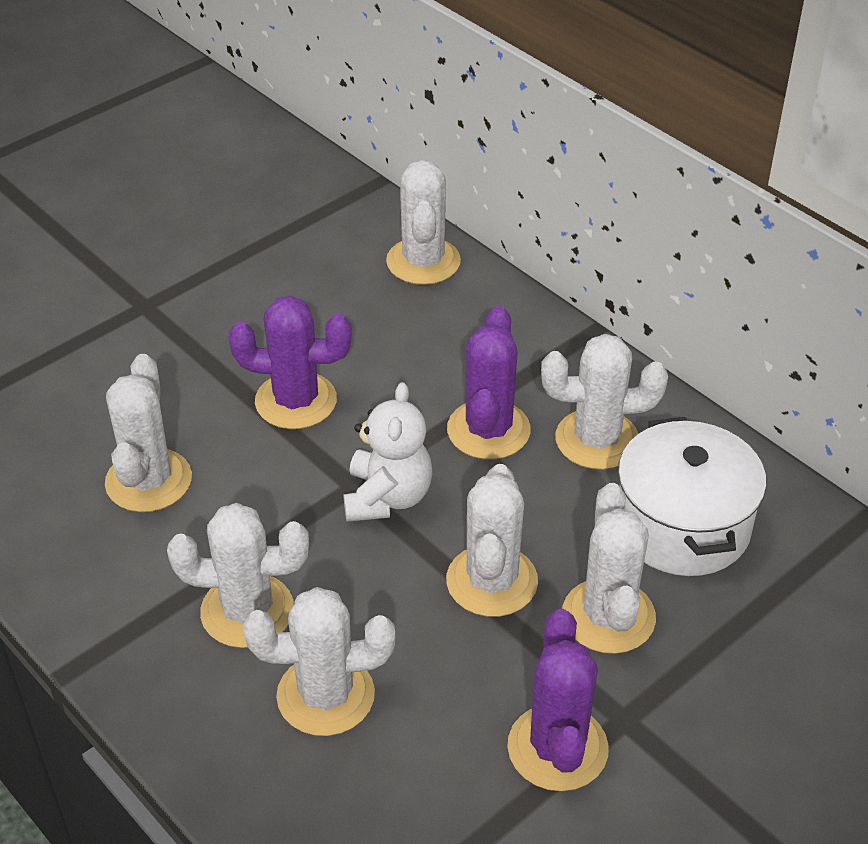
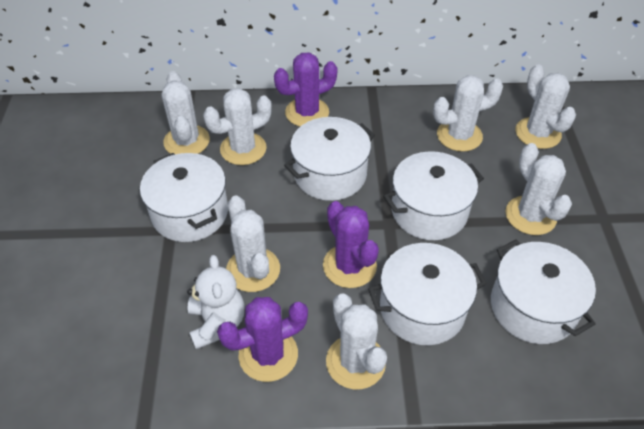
white pot: [618,417,767,576] = 1 -> [140,153,228,242] [284,117,375,201] [368,243,487,345] [384,151,484,240] [491,239,596,344] = 5

